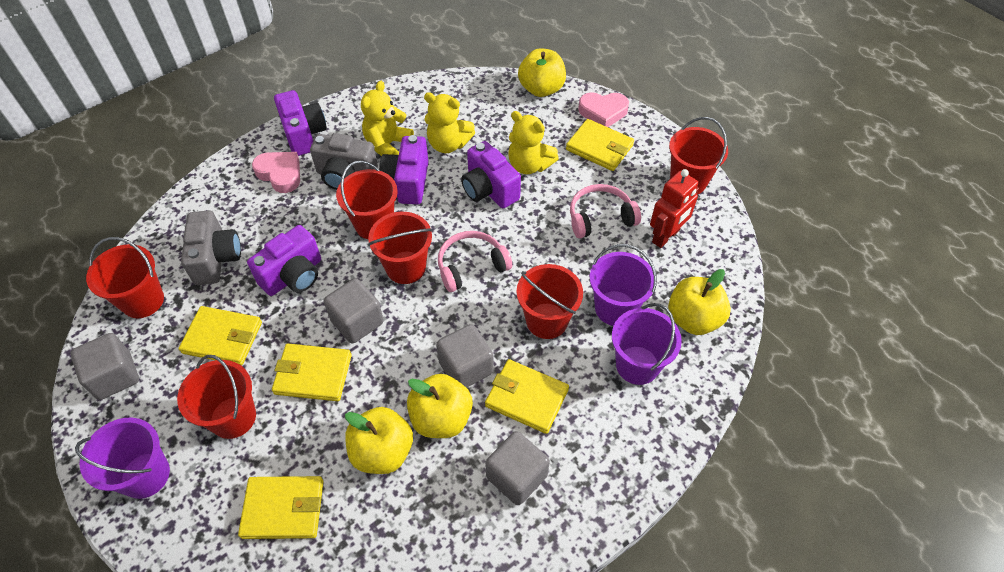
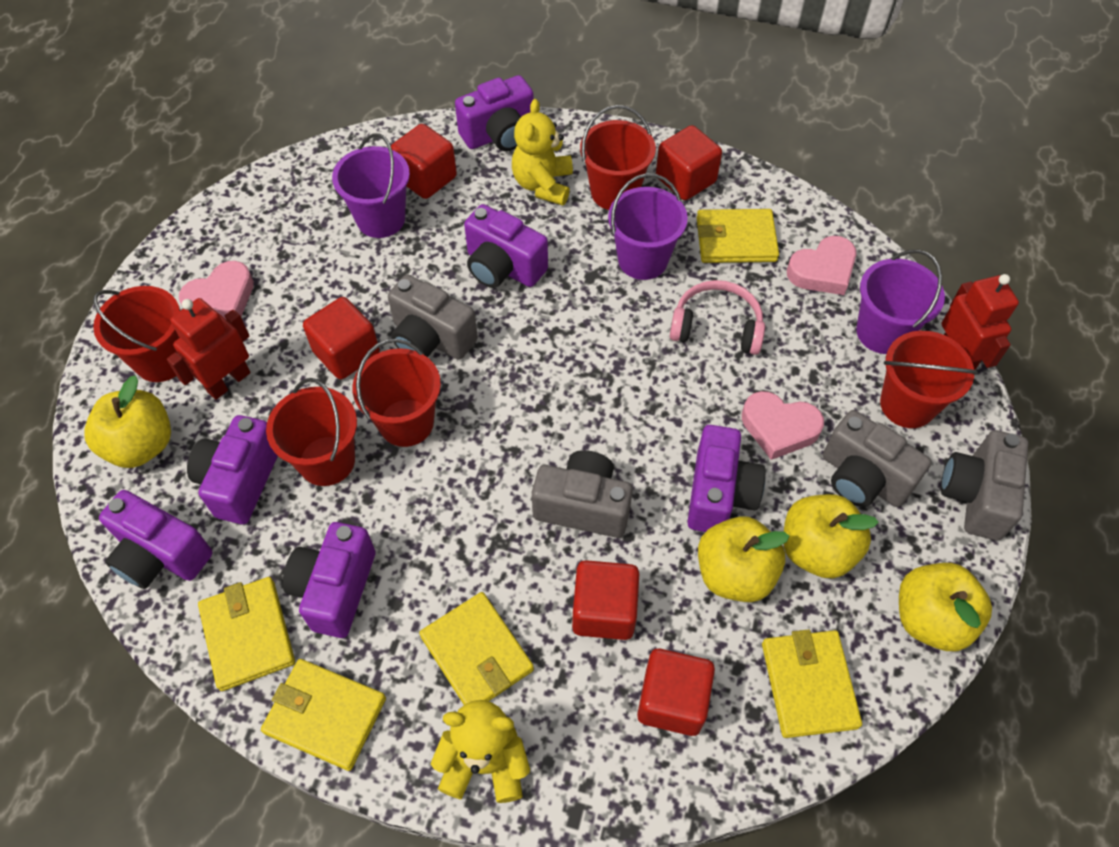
grey camera: [181,210,241,285] [310,133,378,190] = 2 -> [388,274,478,360] [532,450,633,538] [823,410,931,507] [941,430,1028,541] = 4
grey cube: [70,333,139,400] [323,278,384,343] [436,324,494,388] [485,431,550,505] = 4 -> none = 0
pink headphones: [438,231,512,292] [570,184,641,238] = 2 -> [670,280,765,355] = 1
pink heart: [252,152,300,193] [578,92,629,127] = 2 -> [179,261,254,319] [742,391,824,460] [787,236,856,295] = 3
purple camera: [247,225,321,296] [274,90,327,156] [379,135,429,204] [461,141,521,208] = 4 -> [99,490,213,589] [187,415,278,524] [283,522,375,638] [455,75,534,151] [464,204,548,288] [688,425,765,532] = 6
red bucket: [86,237,164,318] [177,355,256,439] [336,160,398,239] [368,212,433,284] [516,264,583,339] [669,117,728,194] = 6 -> [93,286,180,382] [266,378,357,486] [352,339,441,447] [580,105,656,210] [880,331,978,428] = 5
red cube: none = 0 -> [303,297,380,379] [391,124,457,199] [572,560,639,640] [637,649,715,736] [656,125,722,200] = 5
red robot: [650,169,699,248] = 1 -> [167,298,251,400] [942,274,1019,370] = 2
yellow teddy bear: [361,81,414,156] [424,92,475,153] [508,111,559,174] = 3 -> [431,700,530,803] [512,99,573,206] = 2

